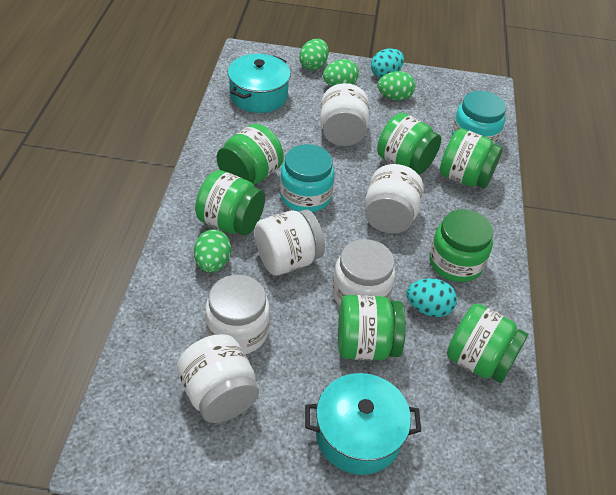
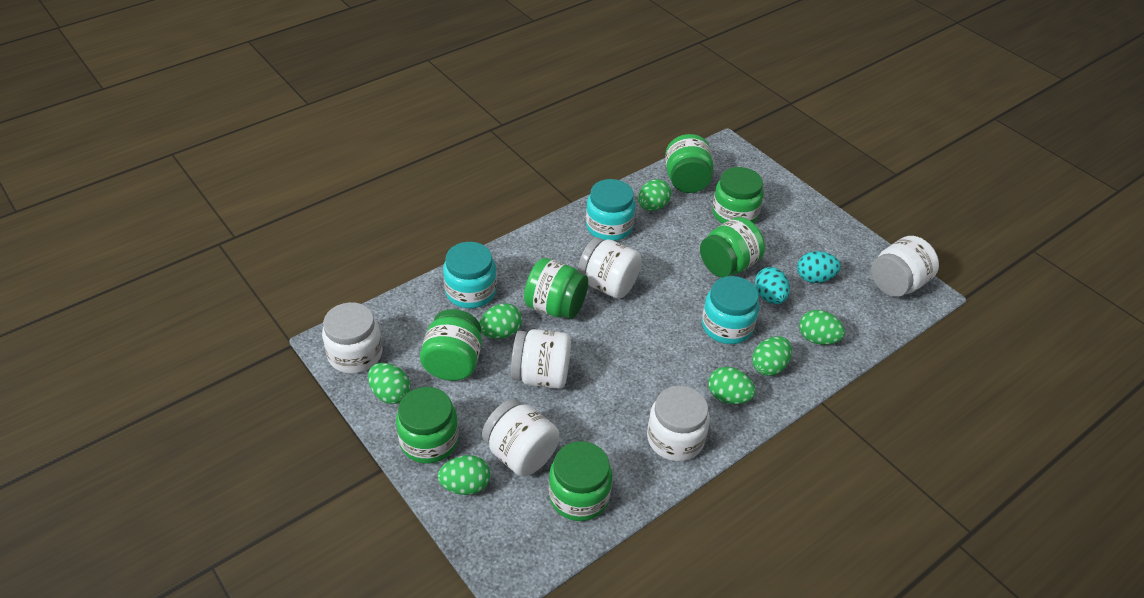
green egg: [194,230,231,273] [299,39,329,71] [323,59,359,86] [378,71,416,101] = 4 -> [368,363,410,404] [437,455,490,495] [479,303,522,339] [638,179,671,211] [708,367,756,404] [752,336,792,376] [799,310,845,345] = 7
turquoise jar: [280,144,335,212] [452,91,506,144] = 2 -> [443,242,497,308] [586,179,635,241] [702,276,759,344] = 3
turquoise pot: [228,54,291,113] [305,373,421,475] = 2 -> none = 0

